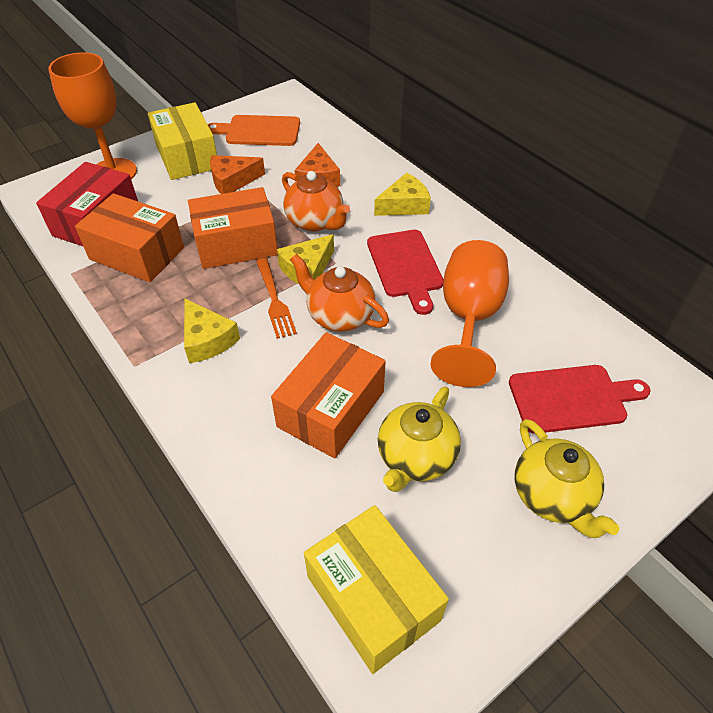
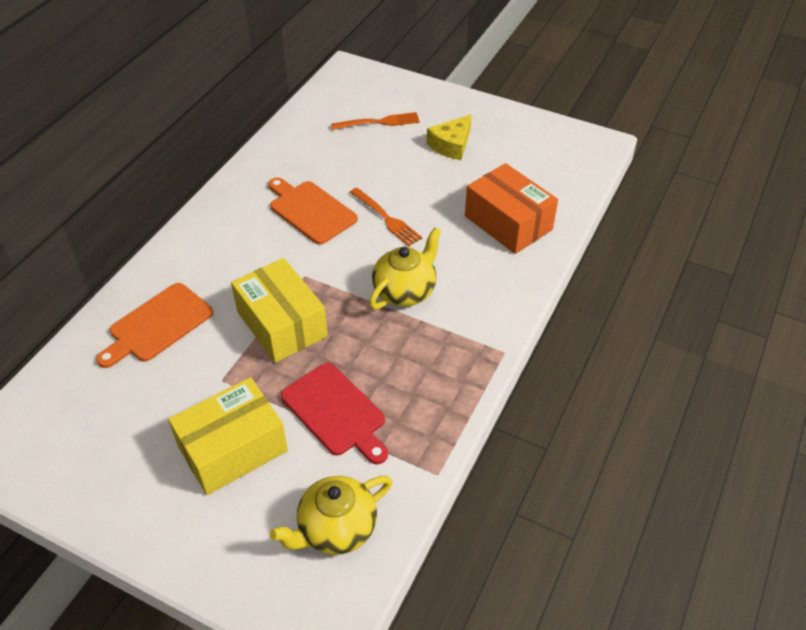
orange box: [75,193,184,282] [188,187,278,269] [271,332,386,459] = 3 -> [465,163,558,254] = 1
orange cheese: [210,155,265,194] [294,143,340,187] = 2 -> none = 0
orange cutting board: [208,115,300,146] = 1 -> [96,283,213,368] [268,177,358,244] = 2
orange fork: [256,258,297,339] = 1 -> [331,112,420,130] [350,188,422,246] = 2
orange goblet: [48,52,137,179] [430,240,509,387] = 2 -> none = 0
orange teapot: [282,171,350,231] [290,254,389,332] = 2 -> none = 0
red box: [36,162,138,246] = 1 -> none = 0
red cutting board: [367,230,444,315] [509,365,650,434] = 2 -> [281,363,388,464] = 1
yellow cheese: [184,299,240,363] [277,234,334,284] [374,173,431,216] = 3 -> [427,114,472,160] = 1

